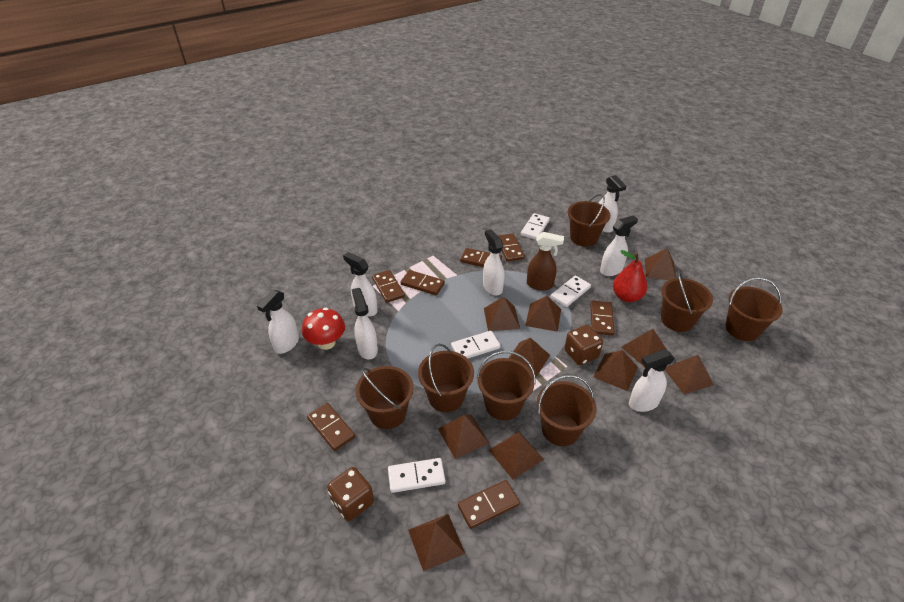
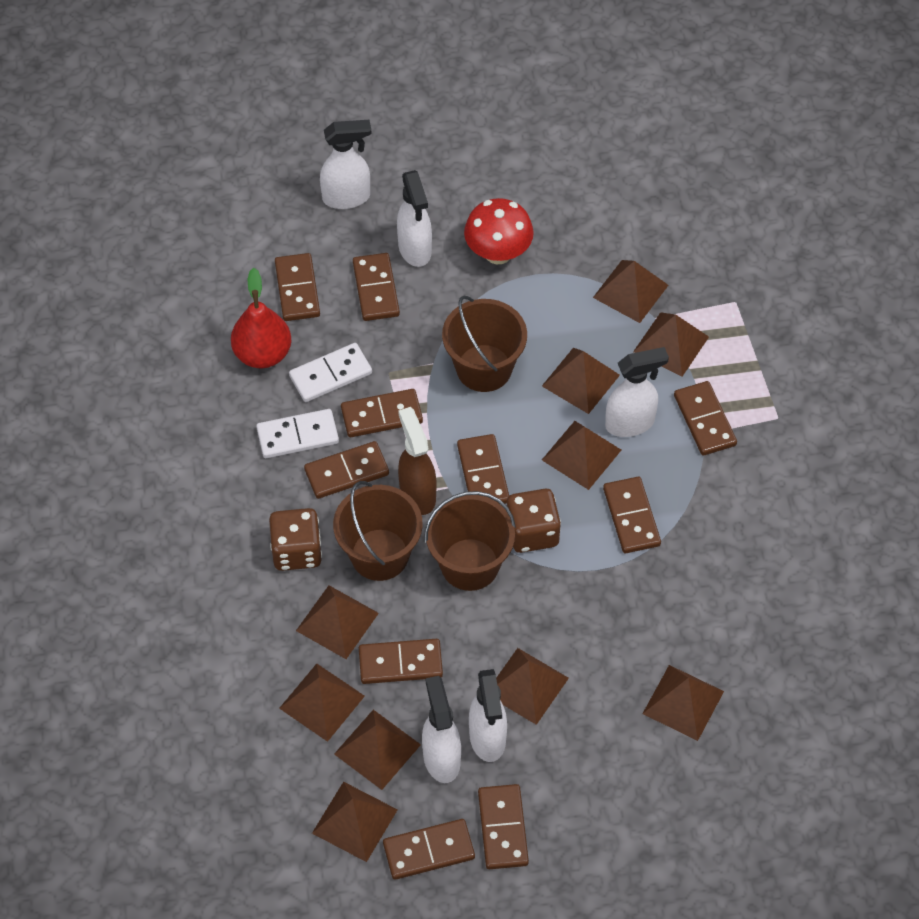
brown bucket: [356,366,414,429] [418,344,474,412] [477,351,536,420] [537,375,597,446] [568,194,610,247] [661,271,713,332] [725,277,783,341] = 7 -> [333,481,423,581] [424,491,516,591] [442,296,527,392] = 3
brown domino: [307,403,355,451] [372,270,405,303] [401,270,445,295] [458,480,520,529] [460,248,502,267] [498,233,525,262] [590,300,615,336] = 7 -> [275,253,320,321] [304,441,389,499] [341,389,423,437] [353,253,400,321] [359,639,443,684] [383,819,475,880] [457,434,509,504] [478,784,529,869] [603,477,661,553] [674,381,737,456] = 10
white domino: [388,458,445,493] [451,331,501,358] [521,213,550,240] [551,276,591,307] = 4 -> [256,409,339,458] [289,343,372,402] = 2
white spray bottle: [257,290,299,354] [343,252,377,316] [352,288,378,360] [483,229,504,296] [599,175,627,233] [600,215,638,276] [629,349,675,412] = 7 -> [320,120,372,209] [397,170,432,267] [422,676,461,783] [469,669,507,762] [605,347,669,437] = 5

